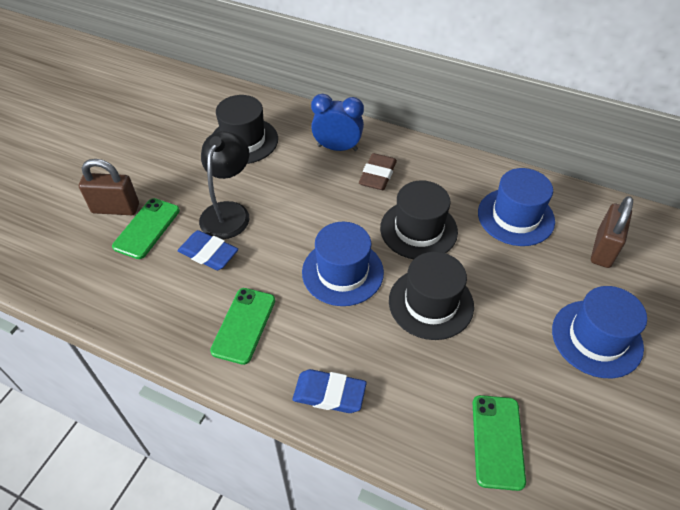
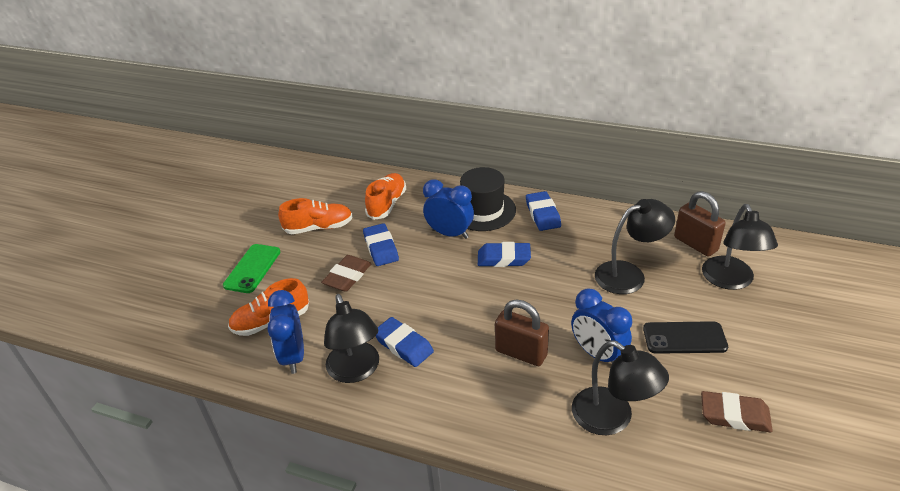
black hat: [213,95,278,164] [380,180,458,259] [389,252,474,340] = 3 -> [460,167,516,231] = 1
black lamp: [199,131,249,239] = 1 -> [324,294,379,383] [572,340,669,435] [595,199,675,294] [702,204,778,290] = 4
black phone: none = 0 -> [643,321,728,354] = 1
blue clock: [311,94,364,151] = 1 -> [268,290,304,374] [423,179,474,239] [571,289,632,363] = 3
blue eraser: [178,230,238,270] [293,369,367,413] = 2 -> [363,223,399,266] [375,317,434,367] [478,242,531,267] [526,191,561,231] = 4
blue hat: [302,222,384,306] [478,168,555,246] [552,286,647,378] = 3 -> none = 0
brown eraser: [359,153,397,190] = 1 -> [321,255,372,292] [701,391,773,432] = 2
green phone: [112,198,180,259] [210,288,275,365] [473,395,526,491] = 3 -> [223,244,280,293] = 1
orange shoe: none = 0 -> [228,278,309,336] [278,198,353,234] [365,173,406,220] = 3

